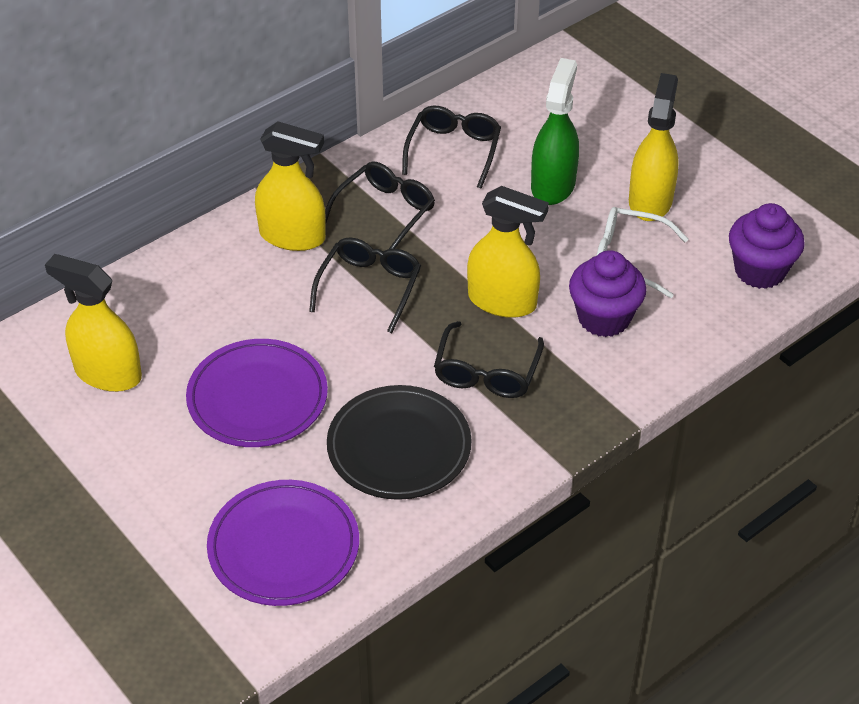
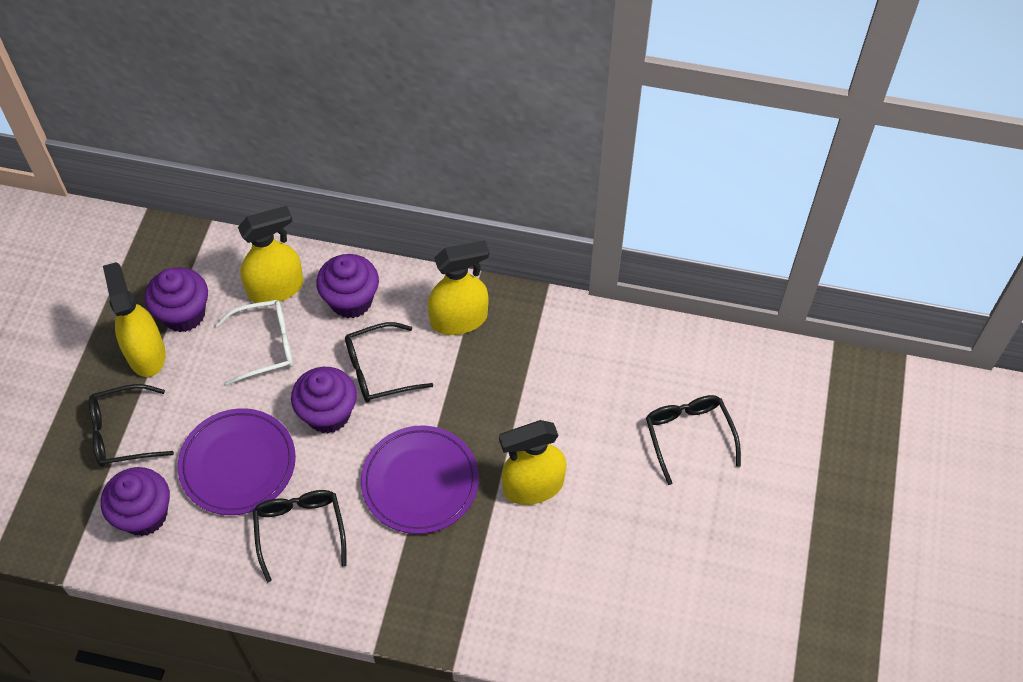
black plate: [327,385,472,500] = 1 -> none = 0
green spray bottle: [531,58,579,205] = 1 -> none = 0
purple cupcake: [569,250,646,337] [729,203,805,289] = 2 -> [101,467,170,536] [145,267,208,332] [291,367,357,434] [316,254,379,318] = 4

